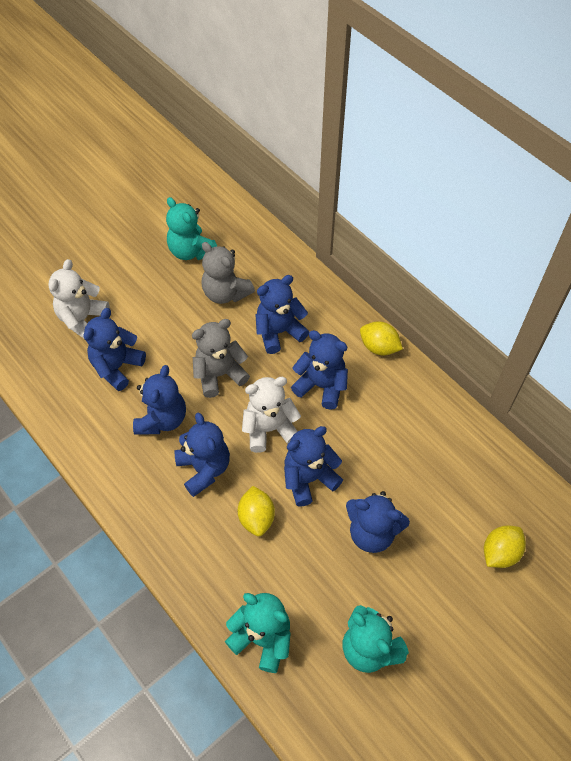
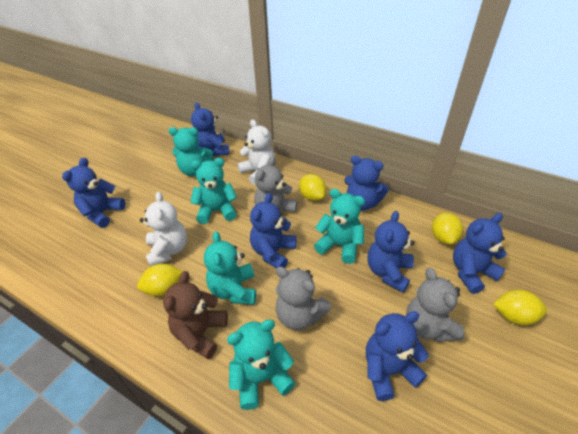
brown teddy bear: none = 0 -> [163,271,228,359] = 1
grey teddy bear: [192,319,250,398] [202,242,255,304] = 2 -> [254,157,297,220] [275,267,331,330] [406,268,464,342] = 3
turquoise teddy bear: [166,197,218,260] [225,593,291,673] [343,605,409,673] = 3 -> [169,127,214,176] [190,158,237,224] [204,231,256,305] [227,319,295,410] [314,189,365,264] = 5
yellow lemon: [238,486,275,536] [360,321,403,355] [484,526,526,568] = 3 -> [137,264,183,296] [299,174,326,201] [432,213,463,245] [493,290,547,325] = 4

